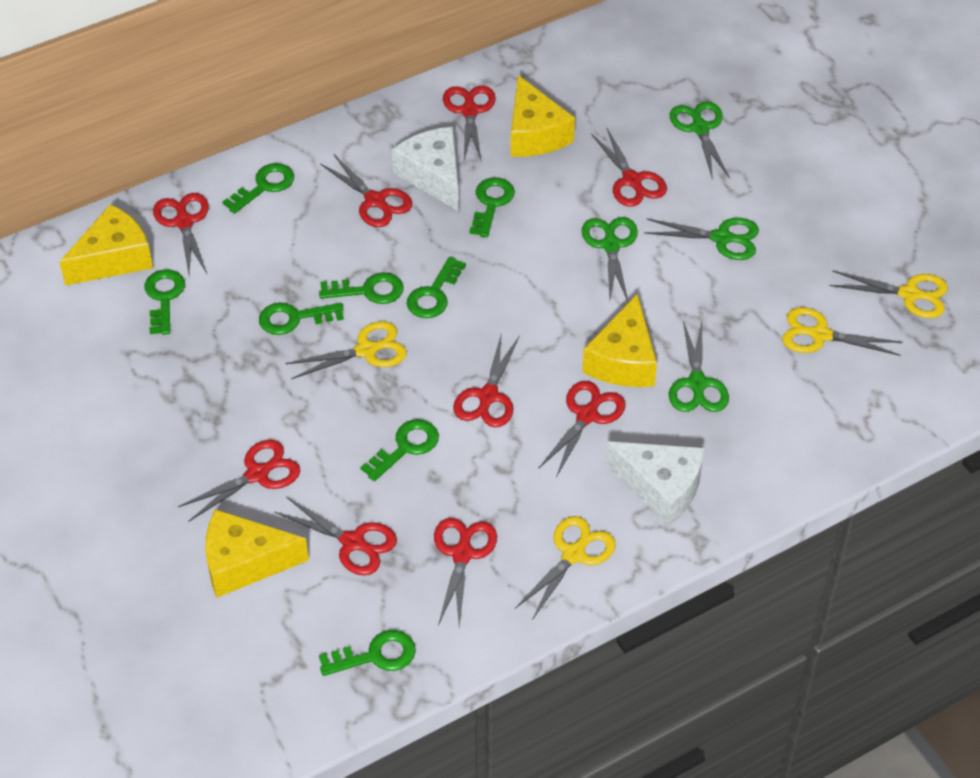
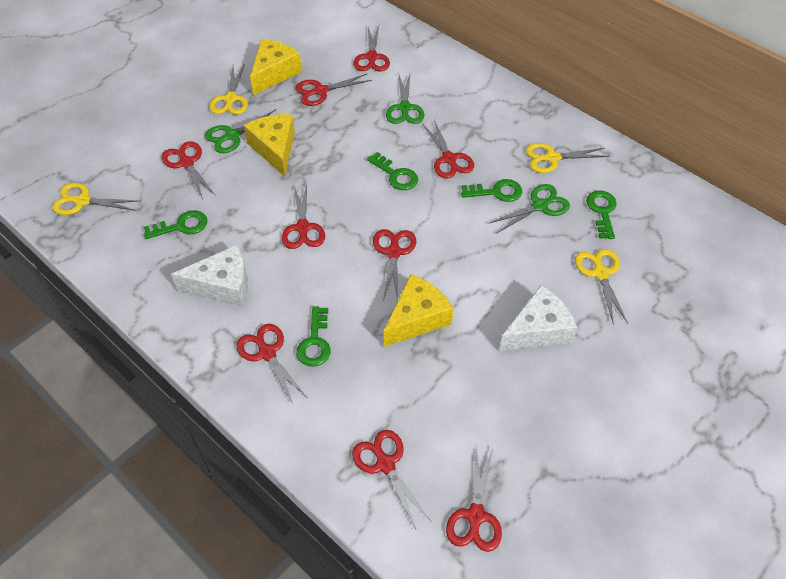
green key: [144,269,185,335] [223,163,294,214] [259,302,344,335] [319,272,404,304] [319,630,416,676] [360,419,439,481] [407,257,466,318] [469,177,515,237] = 8 -> [144,210,207,239] [296,306,331,367] [367,152,418,190] [461,179,522,202] [586,190,617,239] = 5
green scissors: [582,217,638,301] [644,218,759,260] [669,101,730,180] [669,321,729,412] = 4 -> [205,109,276,153] [386,72,424,124] [490,184,570,233] = 3
yellow cheese: [59,204,153,286] [205,509,309,598] [511,75,575,157] [582,294,657,387] = 4 -> [244,114,295,176] [250,39,302,95] [384,274,453,347] = 3

